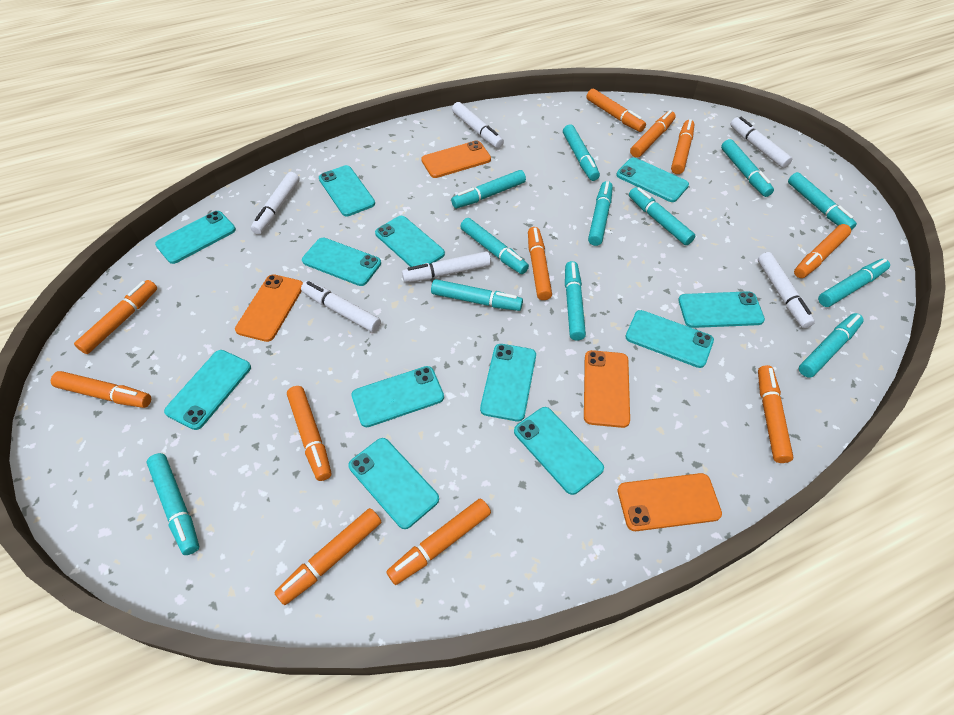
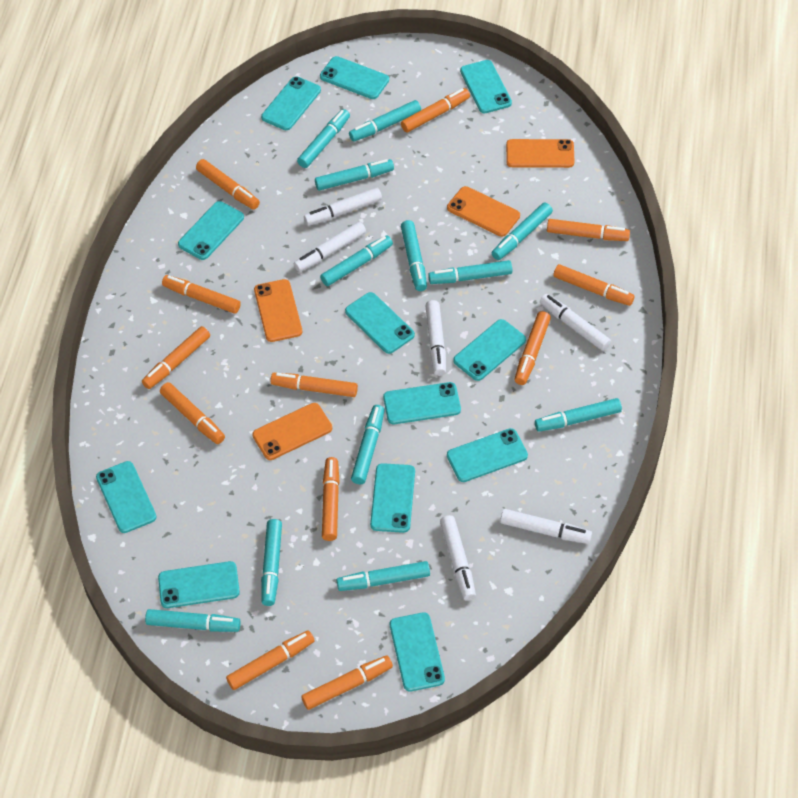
orange marker: [51,371,151,408] [74,280,157,354] [274,508,381,605] [287,386,331,481] [386,499,491,585] [528,227,552,300] [587,89,646,132] [630,110,676,158] [671,119,694,174] [758,365,794,463] [794,224,851,278] = 11 -> [142,326,210,389] [160,382,225,444] [162,275,241,314] [196,159,260,210] [226,630,315,690] [270,373,358,397] [301,656,393,710] [322,457,340,541] [401,88,470,133] [514,311,551,385] [547,219,630,241] [554,264,635,306] = 12

